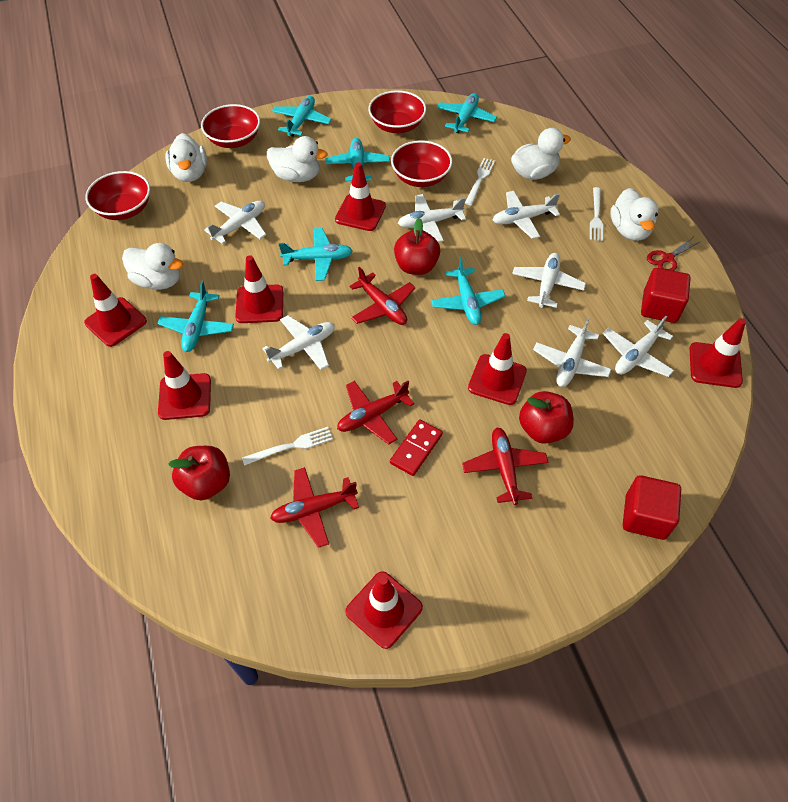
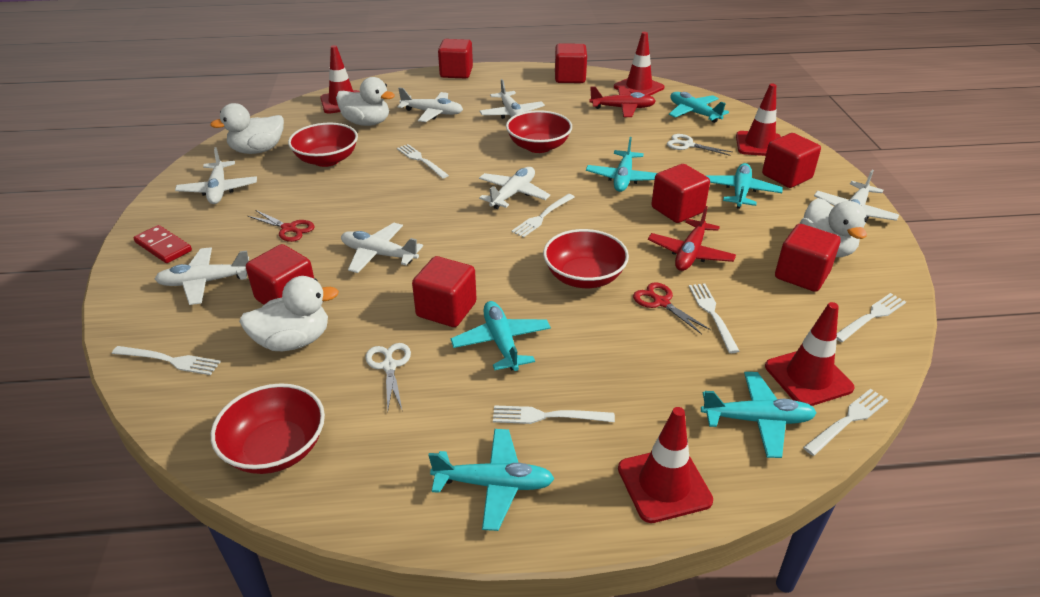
red apple: [168,446,230,500] [394,218,440,275] [519,391,574,444] = 3 -> none = 0
red cube: [623,475,681,540] [641,268,691,323] = 2 -> [246,244,314,305] [412,256,476,327] [438,39,473,79] [555,43,587,83] [651,164,710,223] [762,133,821,188] [775,224,841,292] = 7
red plane: [270,467,359,548] [337,381,414,444] [350,266,415,325] [462,428,548,505] = 4 -> [589,86,656,117] [648,206,736,271] = 2
red scissors: [647,237,701,271] = 1 -> [248,210,315,242] [633,282,711,334] = 2
red traffic cone: [84,274,147,347] [158,351,211,420] [235,255,283,323] [335,162,386,231] [345,572,423,649] [468,333,527,405] [690,318,746,388] = 7 -> [320,45,360,114] [614,32,664,96] [618,407,713,523] [736,84,781,156] [765,302,855,406] = 5
white duck: [122,243,183,290] [165,133,207,182] [267,136,327,182] [511,128,571,180] [611,188,658,241] = 5 -> [210,103,284,154] [239,276,339,351] [336,77,395,126] [800,198,868,257] = 4
white fork: [242,427,333,466] [465,158,495,205] [590,187,603,241] = 3 -> [112,346,221,375] [397,144,449,179] [493,405,615,424] [511,194,574,238] [689,283,739,353] [803,389,889,456] [837,293,906,342] = 7
white scissors: none = 0 -> [365,343,411,412] [667,134,732,156] = 2

